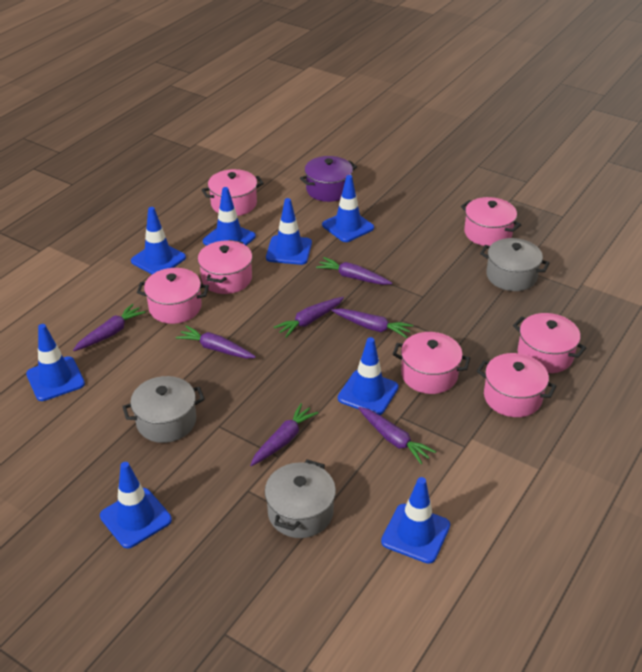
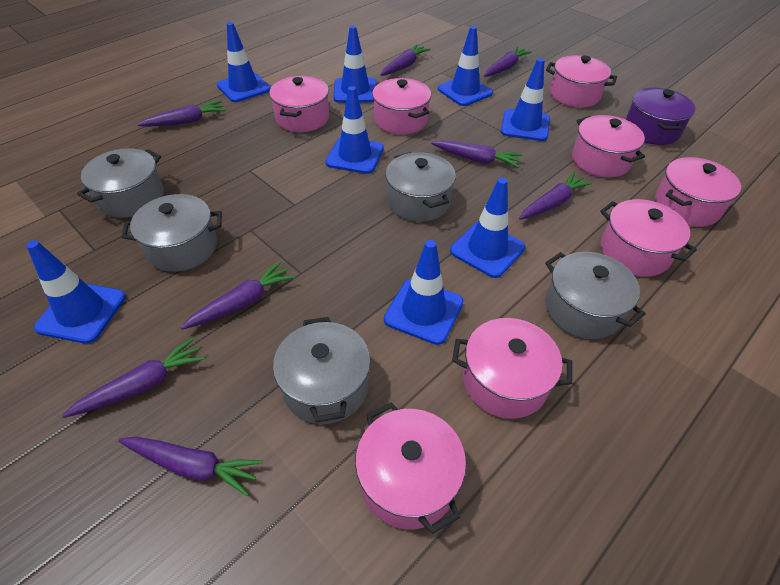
grey pot: [122,376,205,443] [265,460,336,538] [480,238,549,291] = 3 -> [77,148,164,218] [121,194,222,272] [273,317,371,424] [385,152,456,222] [545,252,646,339] = 5
pink pot: [137,268,209,324] [198,240,252,294] [202,169,264,216] [393,332,470,394] [461,197,521,246] [477,353,557,417] [513,313,587,373] = 7 -> [269,76,329,132] [355,402,466,534] [372,78,431,135] [452,318,572,419] [546,55,617,108] [572,115,645,177] [600,199,697,277] [655,157,741,227] = 8
purple carrot: [73,304,146,351] [176,326,256,358] [250,403,318,466] [274,297,344,338] [316,257,392,285] [331,308,413,338] [358,407,436,464] = 7 -> [62,338,205,418] [118,436,263,496] [137,101,226,127] [180,262,295,330] [381,44,431,76] [431,140,522,168] [484,47,532,77] [519,172,592,220] = 8

